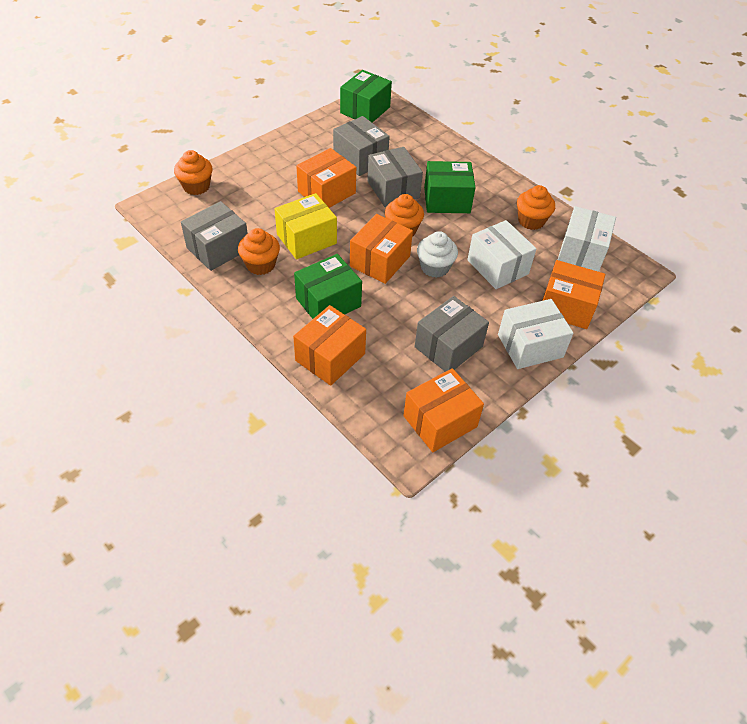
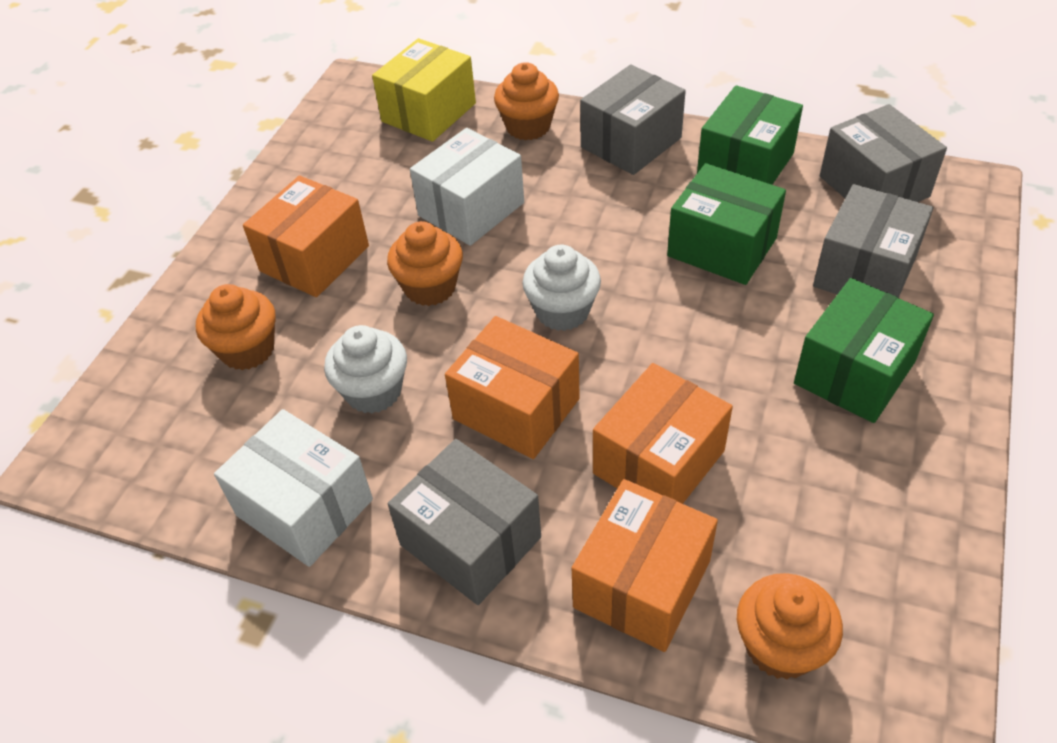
orange box: [293,305,366,386] [296,148,356,208] [350,214,413,284] [403,368,484,452] [542,260,605,329] = 5 -> [243,175,369,297] [445,316,580,459] [572,479,718,652] [593,363,733,504] = 4
white box: [467,220,537,289] [498,299,574,369] [558,206,616,272] = 3 -> [214,409,373,567] [410,128,524,246] = 2
white cupcake: [417,231,458,278] = 1 -> [324,325,407,414] [522,244,601,331] = 2

